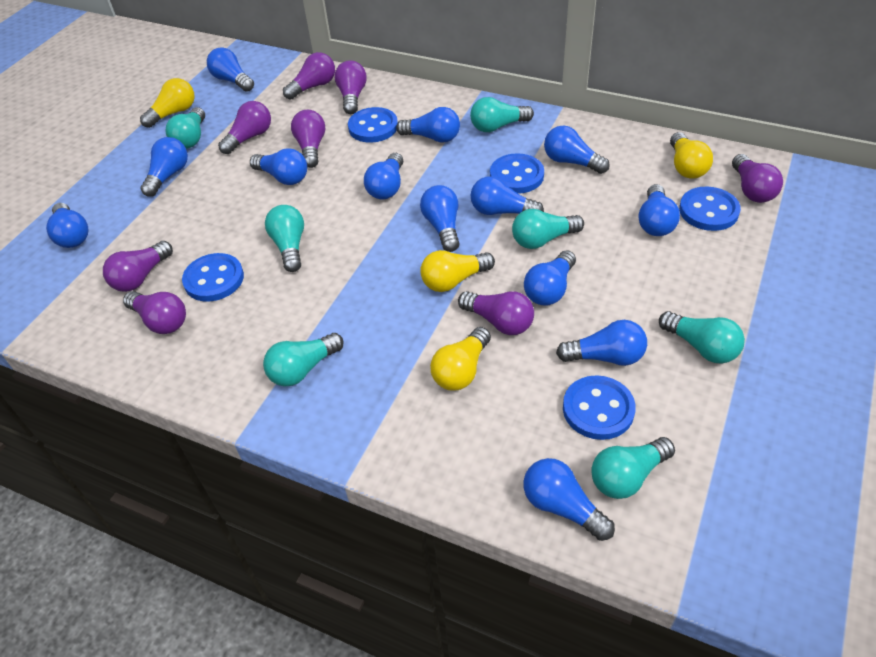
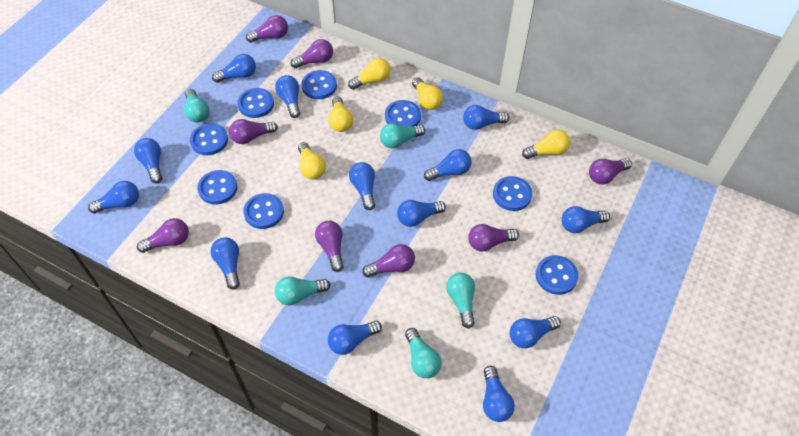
blue button: [182,253,244,302] [348,107,398,143] [490,153,544,194] [563,375,636,440] [679,186,741,231] = 5 -> [190,123,228,155] [197,170,238,205] [237,88,274,118] [243,193,284,229] [301,70,337,99] [385,100,421,127] [493,176,532,211] [536,255,579,295] = 8
turquoise light bulb: [166,107,205,149] [263,333,344,387] [265,205,304,272] [470,97,534,132] [512,209,584,249] [591,437,675,499] [659,311,745,364] = 7 -> [184,89,210,122] [275,276,331,305] [380,123,425,148] [405,328,442,378] [446,273,475,328] = 5
yellow light bulb: [140,78,195,128] [420,250,495,292] [430,327,491,391] [670,132,713,179] = 4 -> [298,142,326,179] [329,96,353,132] [348,58,390,90] [412,77,443,110] [522,130,570,159] = 5

